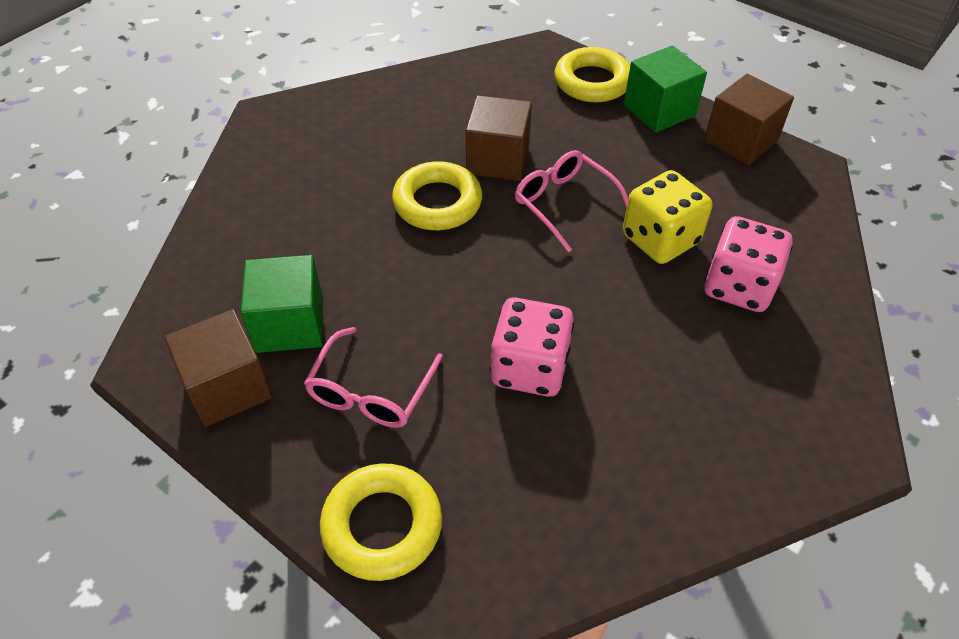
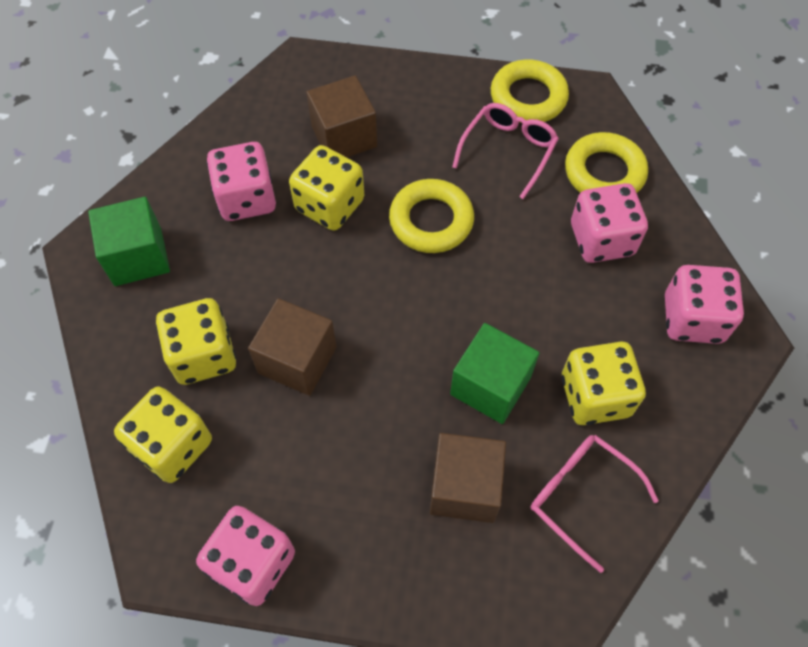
pink dice: [490,297,574,397] [704,216,793,312] = 2 -> [196,506,295,606] [207,142,276,221] [571,183,648,263] [665,265,744,344] = 4
yellow dice: [623,170,712,264] = 1 -> [114,387,212,483] [156,298,236,385] [289,145,364,231] [562,342,646,425] = 4

